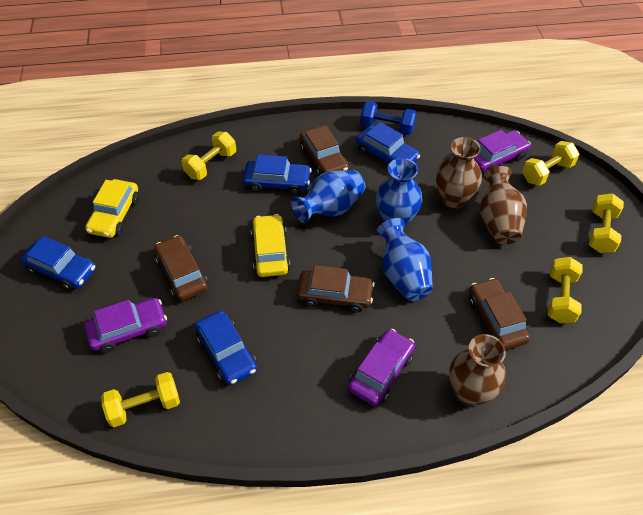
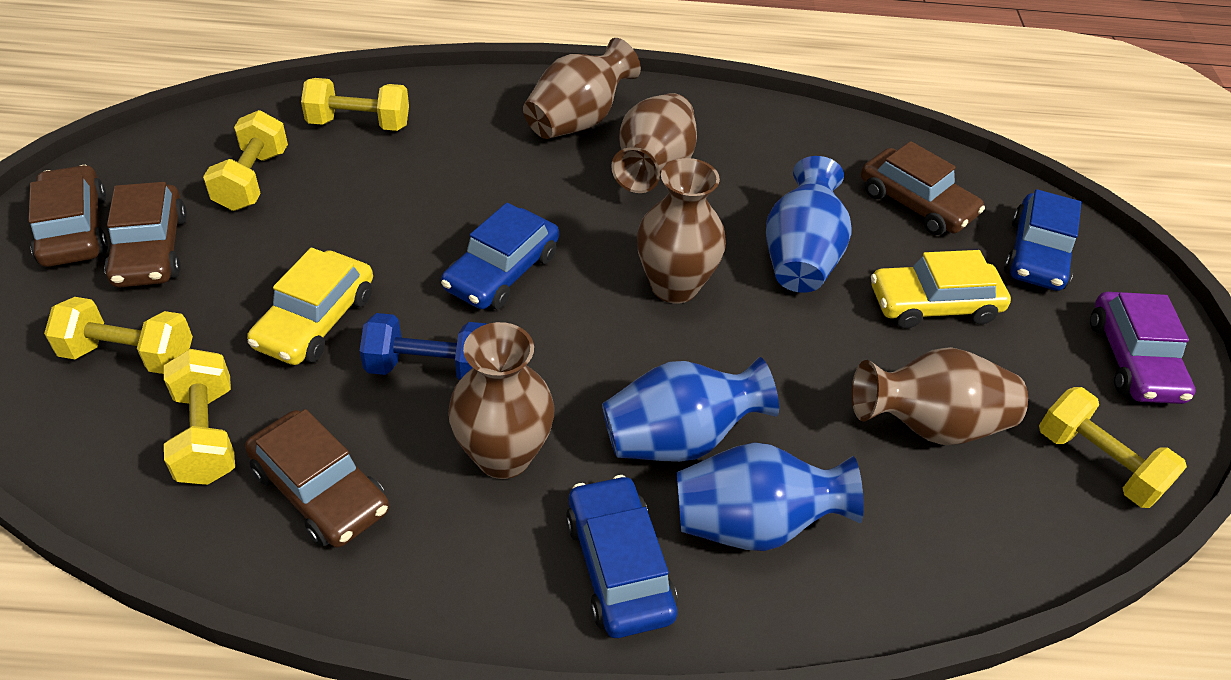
blue car: [21,236,96,291] [195,311,257,385] [243,154,312,195] [356,122,420,163] = 4 -> [441,203,559,309] [566,475,678,638] [1004,189,1081,291] = 3
brown vase: [436,137,482,209] [449,334,506,406] [480,166,527,244] = 3 -> [448,322,555,479] [523,38,641,139] [611,93,697,193] [637,158,726,304] [851,347,1028,445] = 5
purple car: [84,298,167,353] [348,329,415,406] [474,130,531,172] = 3 -> [1090,292,1196,404] = 1

